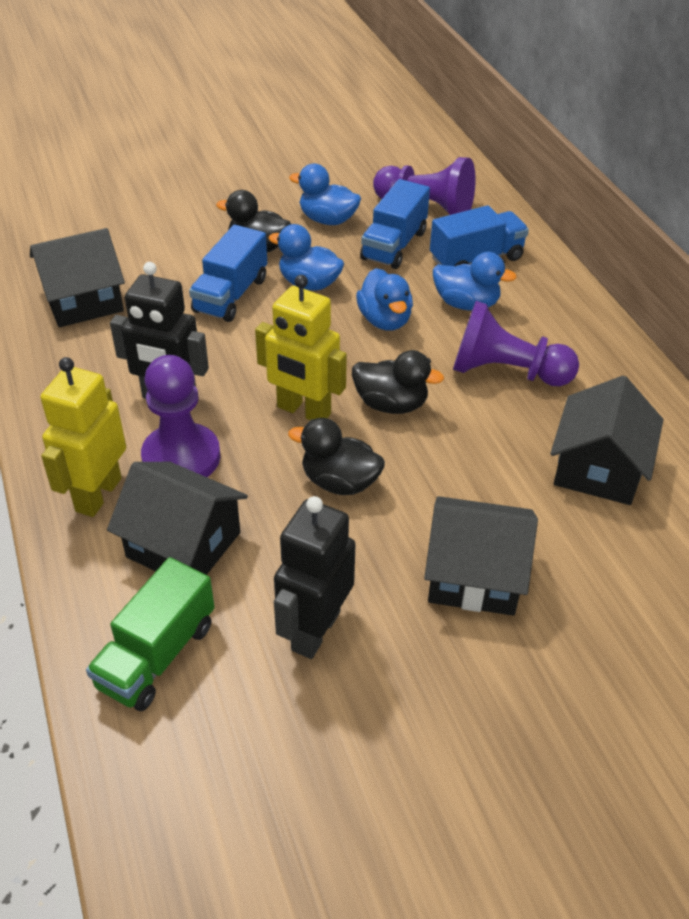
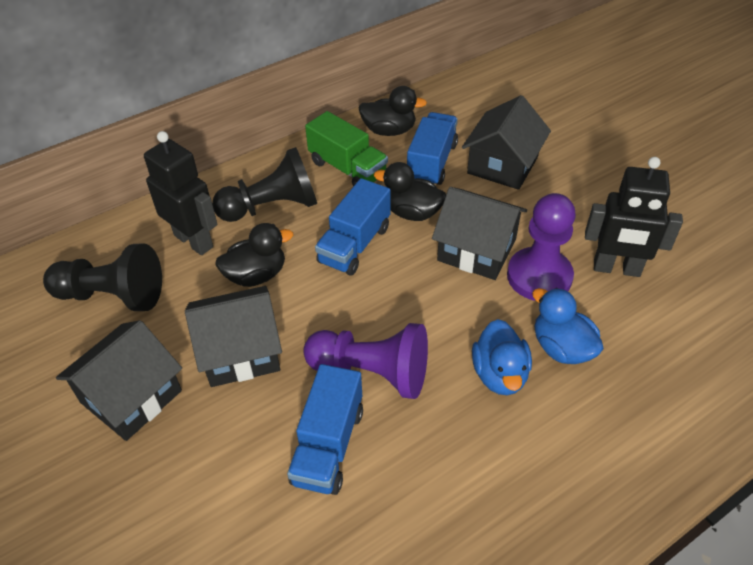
black pawn: none = 0 -> [43,243,162,311] [212,147,317,222] = 2
blue duck: [268,224,344,291] [289,164,361,225] [356,268,413,331] [433,252,517,311] = 4 -> [472,319,532,395] [532,288,604,364] = 2
purple pawn: [141,355,220,477] [373,157,476,215] [453,301,579,386] = 3 -> [303,323,428,399] [507,193,576,301] = 2
yellow robot: [41,357,126,517] [255,275,347,420] = 2 -> none = 0

